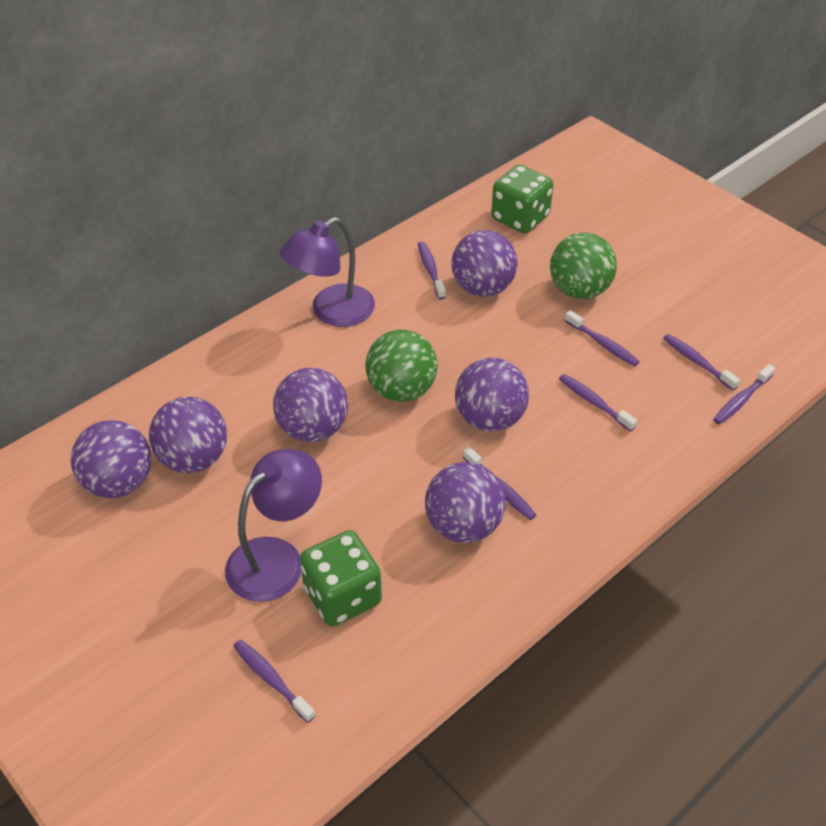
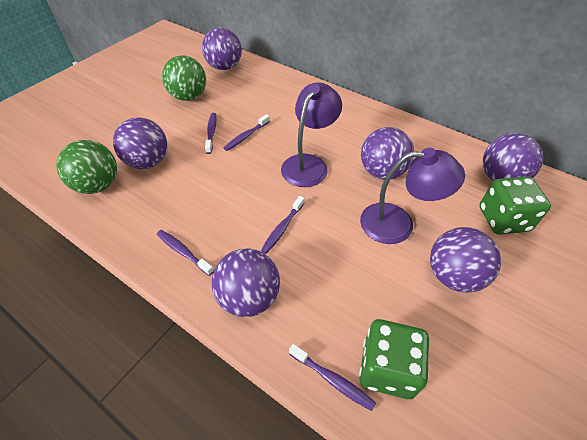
purple toothbrush: [233,639,316,723] [418,241,446,300] [463,447,536,520] [559,374,637,432] [565,310,640,366] [663,334,740,390] [713,364,775,424] = 7 -> [157,230,214,276] [205,113,217,154] [224,114,270,151] [261,196,304,254] [289,344,376,411] = 5

